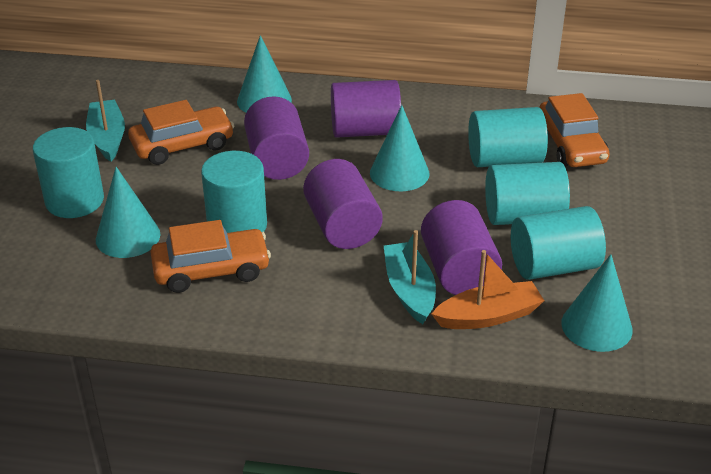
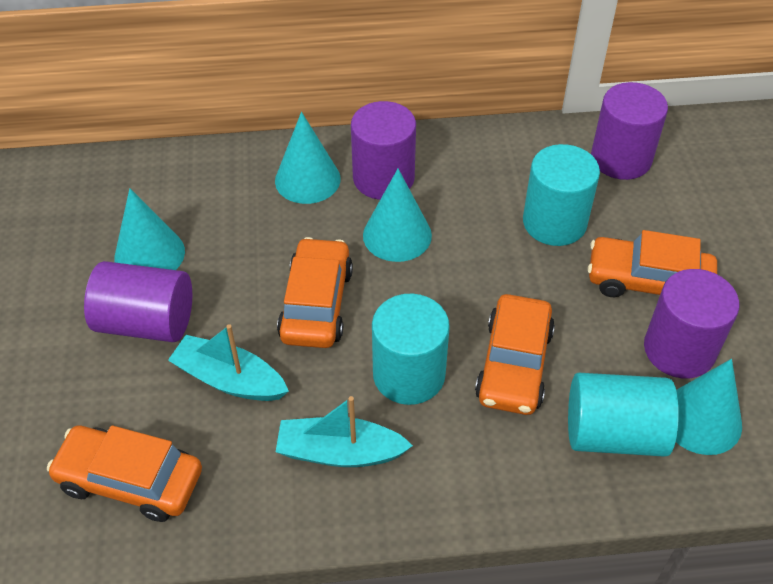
orange boat: [432,250,544,329] = 1 -> none = 0
orange car: [128,100,234,165] [150,220,271,293] [539,93,610,167] = 3 -> [47,425,202,522] [277,237,353,348] [475,294,555,415] [588,230,717,297] = 4
turquoise cylinder: [33,127,104,218] [201,151,267,233] [468,107,548,167] [485,162,570,225] [511,206,606,280] = 5 -> [372,294,450,405] [523,144,600,246] [568,373,679,457] = 3

